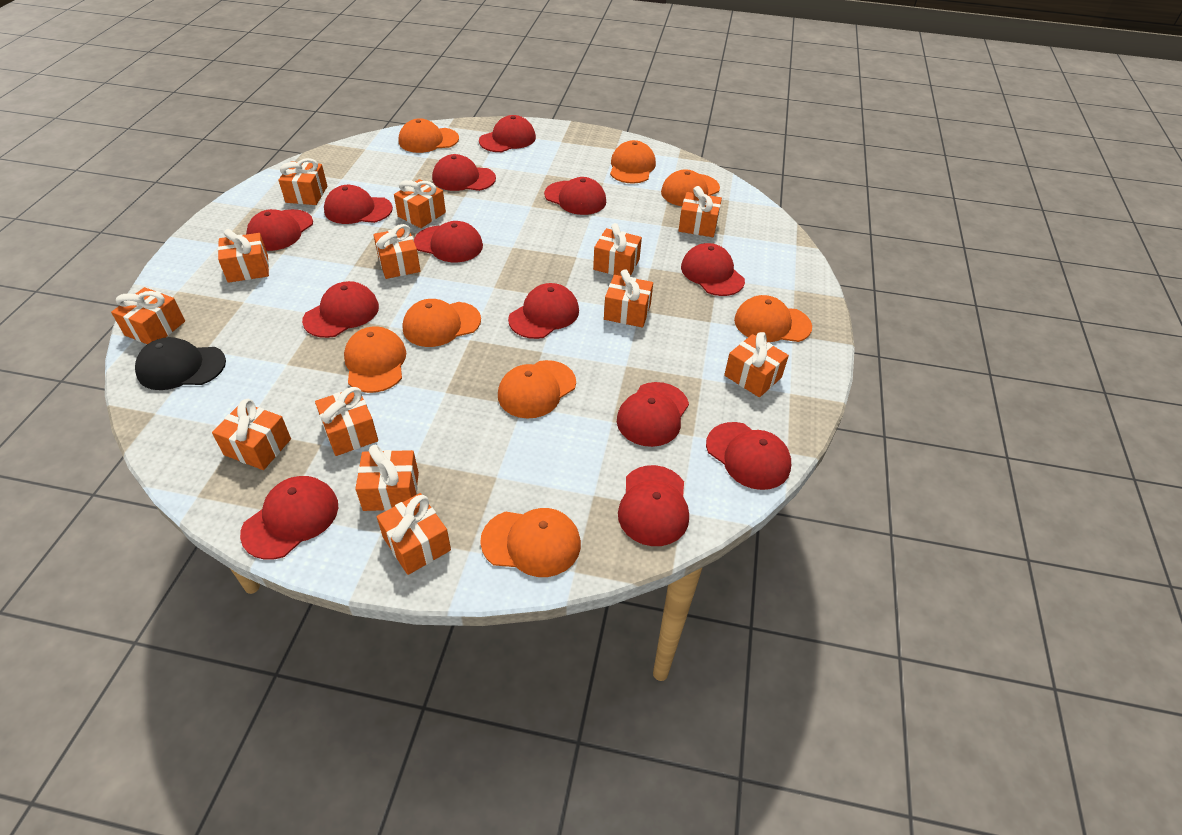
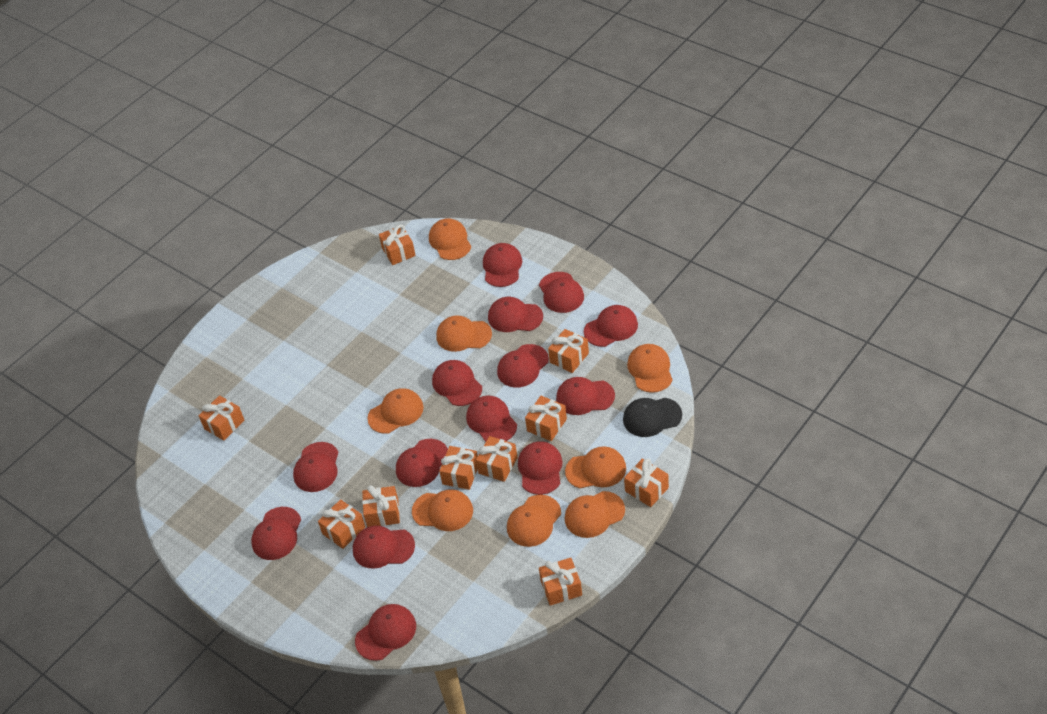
orange gift: [111,287,185,344] [212,399,291,470] [218,229,269,283] [279,158,327,205] [315,387,378,456] [355,445,419,511] [373,224,420,279] [377,493,451,575] [394,179,446,228] [593,223,642,276] [604,269,653,327] [678,186,722,237] [724,332,789,397] = 13 -> [199,395,244,441] [318,499,365,549] [362,485,400,527] [379,225,416,265] [439,446,478,490] [476,436,518,482] [525,396,567,441] [539,558,582,606] [548,329,589,373] [624,458,669,507] = 10
red cap: [240,476,338,560] [246,209,313,251] [302,281,379,338] [324,185,393,224] [414,221,483,262] [432,154,496,191] [479,115,536,152] [508,283,579,339] [544,177,606,215] [617,382,689,447] [618,465,689,546] [681,243,745,296] [706,422,791,490] = 13 -> [251,507,301,560] [293,442,338,492] [353,525,415,569] [355,604,416,661] [396,439,448,487] [432,360,482,406] [466,396,517,442] [483,243,522,287] [488,297,543,332] [497,344,549,387] [518,441,563,495] [539,272,584,313] [556,377,615,415] [584,305,638,347] = 14

